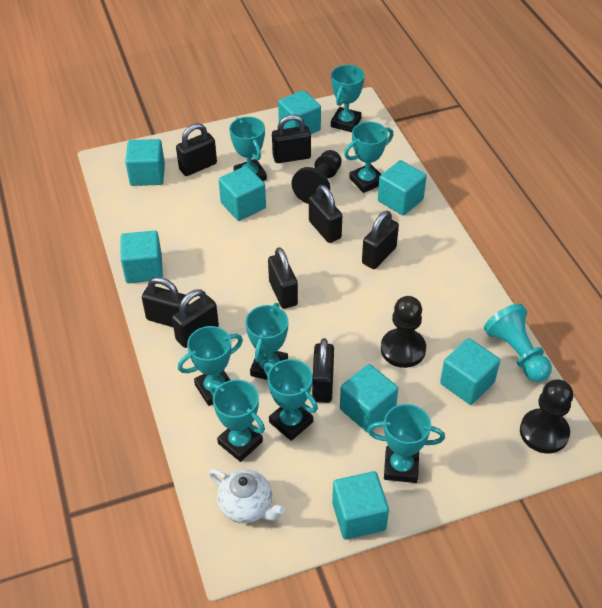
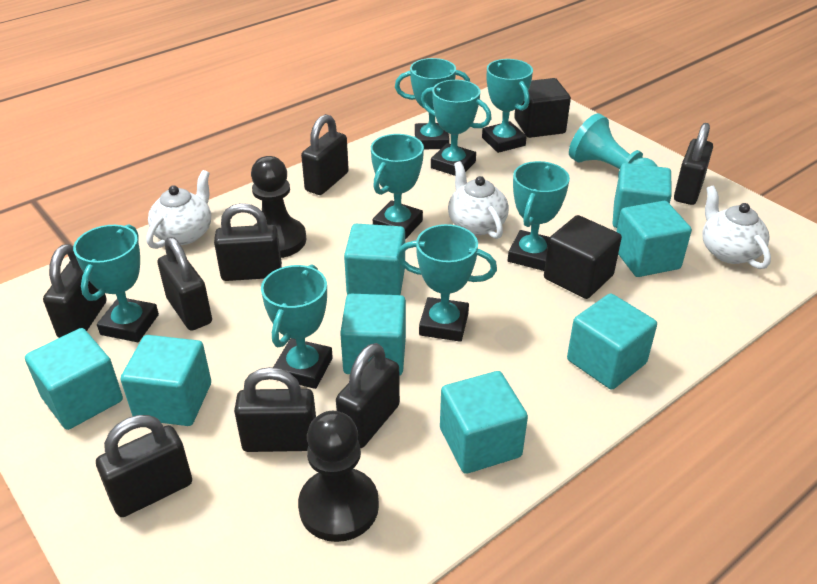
black cube: none = 0 -> [514,78,571,138] [544,215,622,299] = 2
black pawn: [291,150,342,204] [381,296,426,368] [520,380,573,453] = 3 -> [251,156,306,258] [298,411,379,542] = 2
white teapot: [208,469,285,523] = 1 -> [147,170,211,249] [448,161,509,239] [702,186,771,269] = 3

